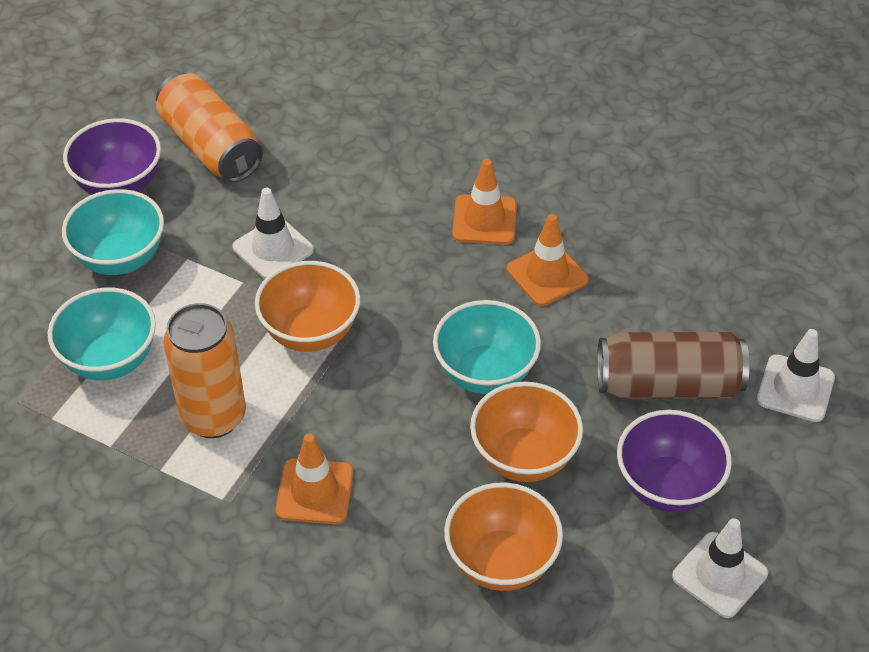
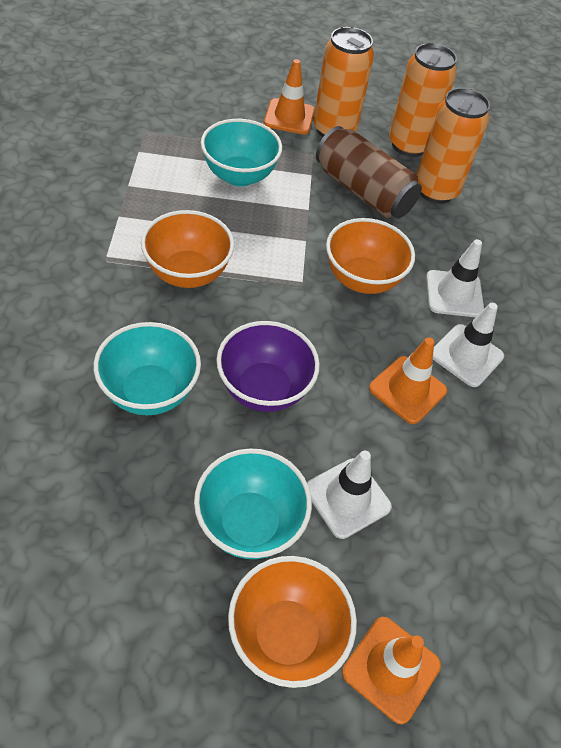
orange can: [156,73,263,182] [163,303,246,438] = 2 -> [313,27,374,137] [389,43,457,157] [416,88,490,204] = 3
purple bowl: [63,118,161,195] [617,410,732,512] = 2 -> [216,321,320,412] = 1

